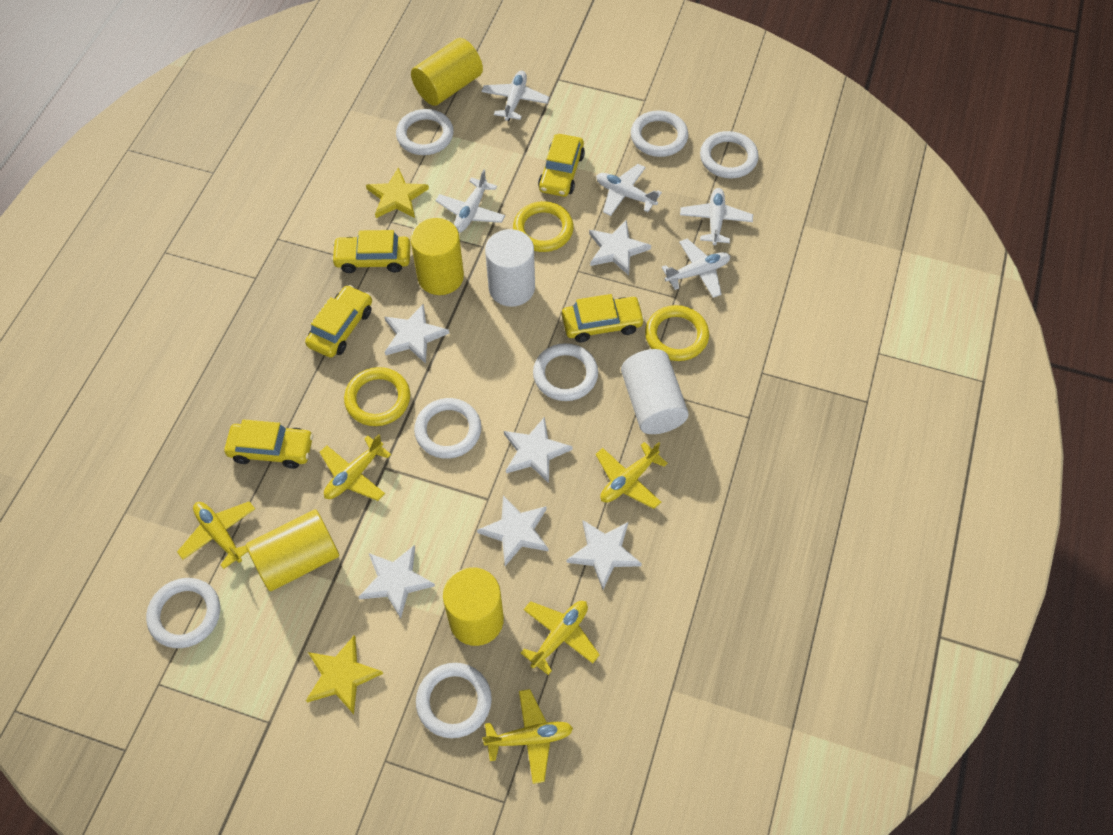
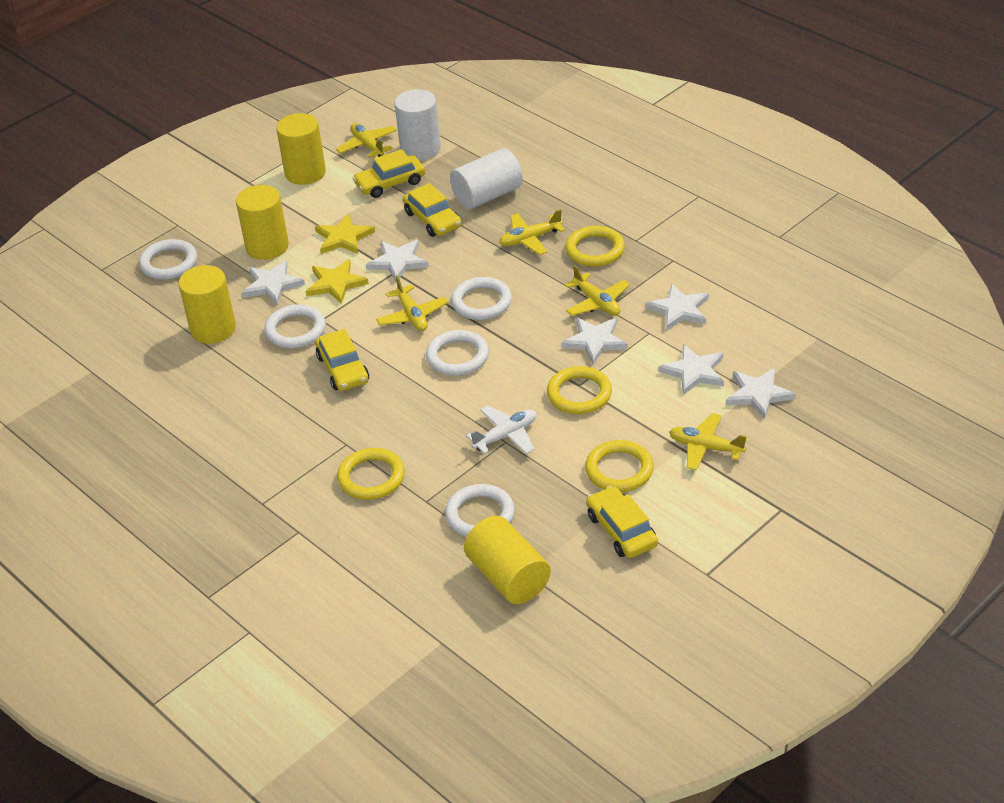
white plane: [436,169,505,233] [481,71,549,121] [596,164,662,216] [661,238,730,298] [680,188,753,245] = 5 -> [466,405,537,454] = 1
white ring: [146,578,220,648] [396,109,454,155] [414,398,481,459] [416,663,492,738] [533,343,598,401] [631,110,688,157] [700,131,759,178] = 7 -> [139,239,197,280] [264,304,326,349] [426,330,489,376] [445,484,515,537] [451,277,512,320] = 5
yellow car: [224,419,313,469] [305,285,372,358] [331,230,411,273] [538,134,585,197] [562,294,645,342] = 5 -> [316,329,369,391] [353,149,425,198] [403,183,462,237] [586,486,658,558] = 4
yellow ring: [344,367,410,426] [513,201,574,252] [645,305,709,361] = 3 -> [337,448,405,500] [547,366,612,414] [565,226,625,267] [585,440,654,492] = 4

